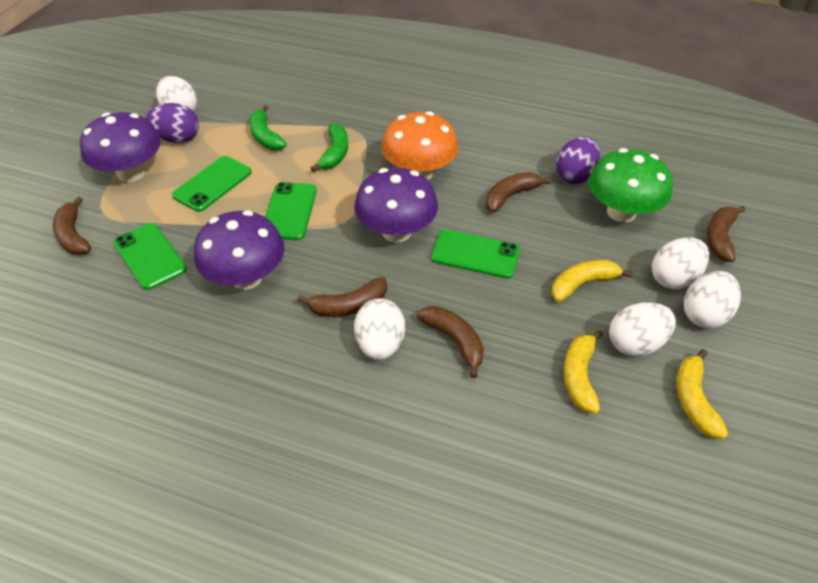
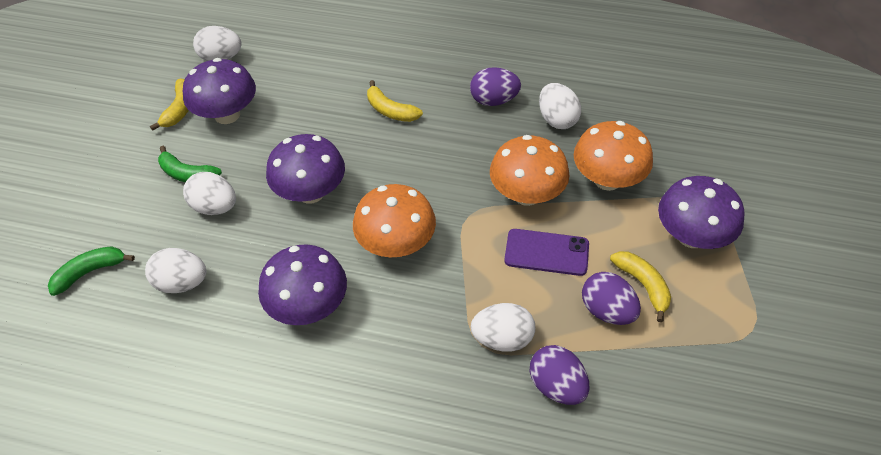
brown banana: [53,197,91,255] [297,277,387,317] [417,306,484,378] [486,172,552,212] [707,206,746,262] = 5 -> none = 0
green mushroom: [589,148,673,223] = 1 -> none = 0
green phone: [113,223,187,290] [172,156,252,212] [265,182,317,240] [431,229,520,279] = 4 -> none = 0
orange mushroom: [381,111,458,180] = 1 -> [353,184,436,257] [490,135,570,206] [574,121,653,191] = 3
purple egg: [146,103,199,143] [556,137,600,184] = 2 -> [470,67,521,106] [530,345,589,405] [582,272,641,325] = 3
purple mushroom: [80,112,161,182] [194,211,284,290] [354,168,438,243] = 3 -> [183,58,256,124] [258,244,347,325] [266,134,345,204] [658,176,745,249] = 4
purple phone: none = 0 -> [504,229,589,276] = 1

